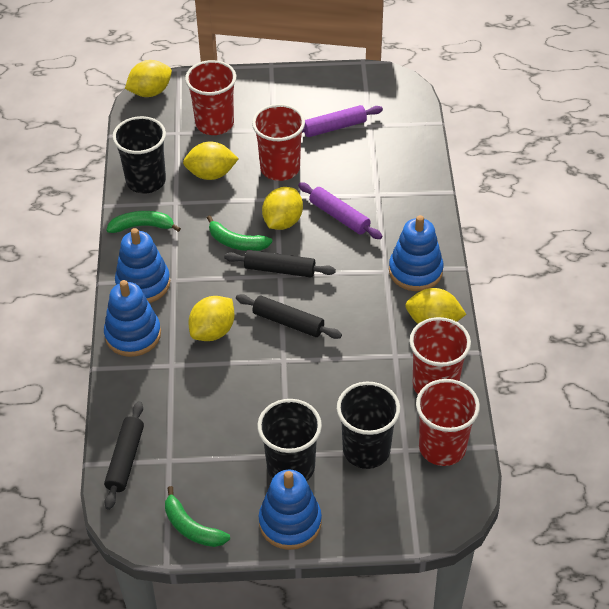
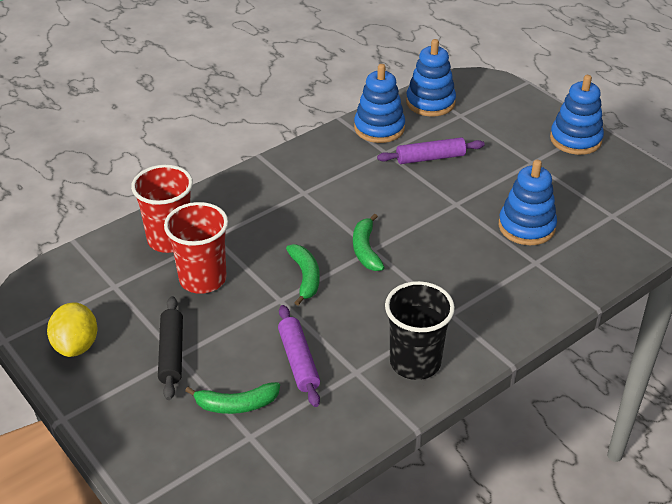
black cup: [112,116,166,194] [257,399,322,481] [337,381,400,469] = 3 -> [385,281,455,380] = 1
black rolling pin: [104,401,144,510] [224,250,336,277] [236,294,342,339] = 3 -> [158,296,183,400] = 1
red cup: [185,60,236,135] [252,104,305,181] [410,317,471,394] [416,379,480,466] = 4 -> [131,165,193,253] [164,202,228,294] = 2
yellow lemon: [125,60,172,97] [183,141,239,180] [189,296,235,341] [262,187,303,230] [405,288,466,324] = 5 -> [47,302,98,357] = 1

